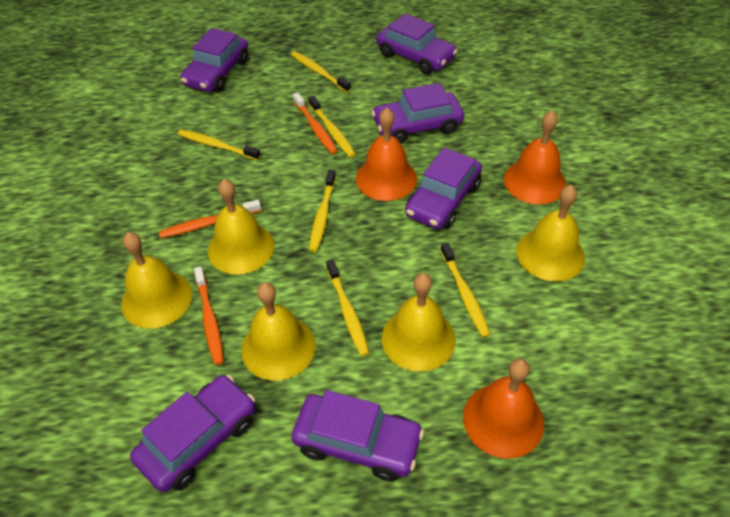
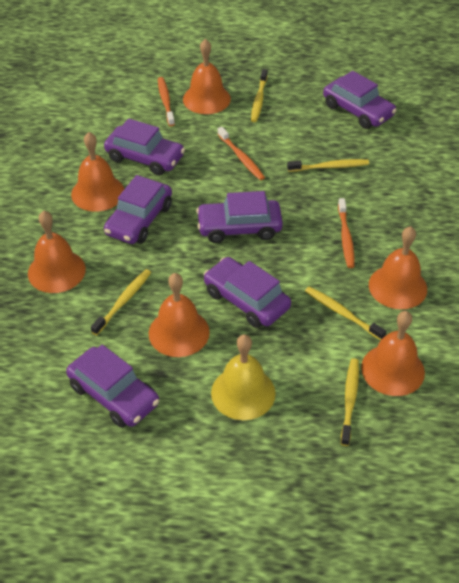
orange bell: [356,108,417,201] [463,358,544,459] [504,110,566,204] = 3 -> [28,211,86,293] [71,132,124,212] [149,273,210,357] [183,39,231,114] [361,311,425,396] [369,226,427,309] = 6
yellow bell: [121,232,192,329] [208,179,274,275] [241,282,316,380] [382,273,455,372] [516,185,585,281] = 5 -> [211,334,276,420] = 1
yellow toothbrush: [178,129,261,161] [291,51,351,93] [309,96,356,158] [309,170,336,252] [326,259,369,356] [441,243,491,338] = 6 -> [91,269,151,335] [251,69,268,122] [287,159,369,172] [305,287,386,340] [341,358,359,446] = 5

